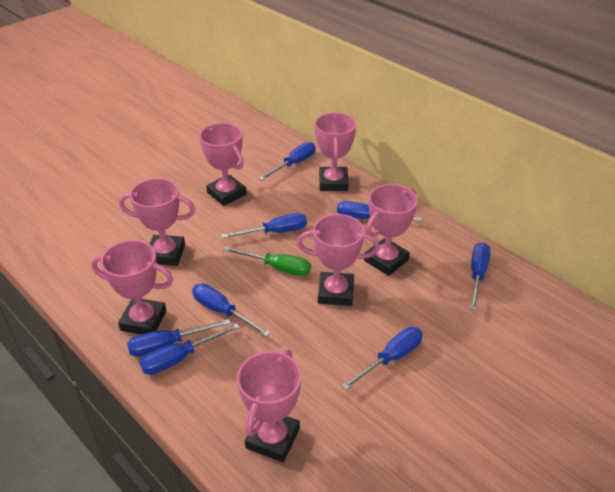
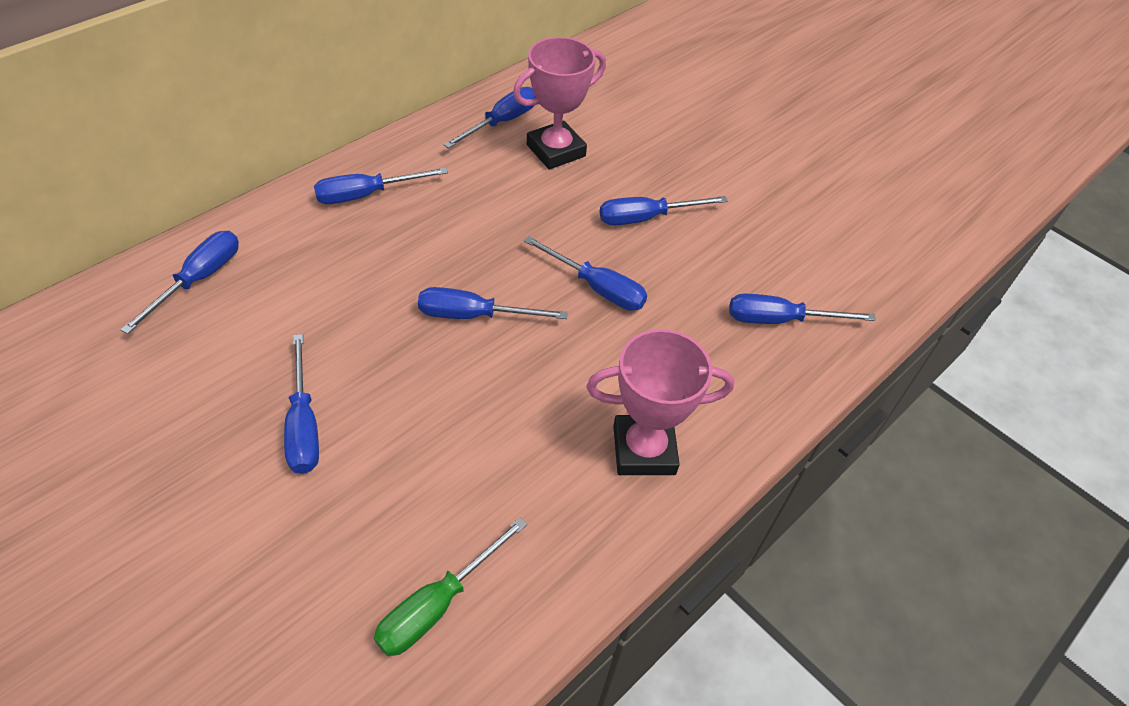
pink trophy: [91,240,173,334] [119,178,195,266] [199,123,247,206] [237,349,301,462] [297,214,380,306] [315,113,356,191] [364,184,417,276] = 7 -> [513,37,606,169] [587,329,734,475] = 2

